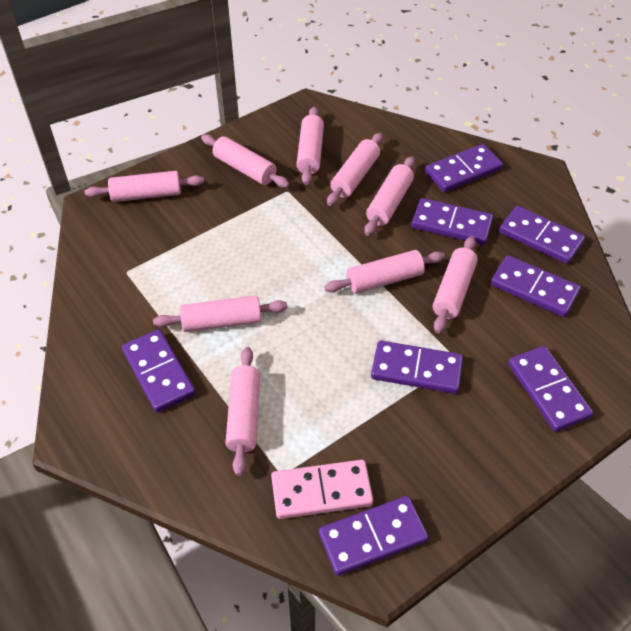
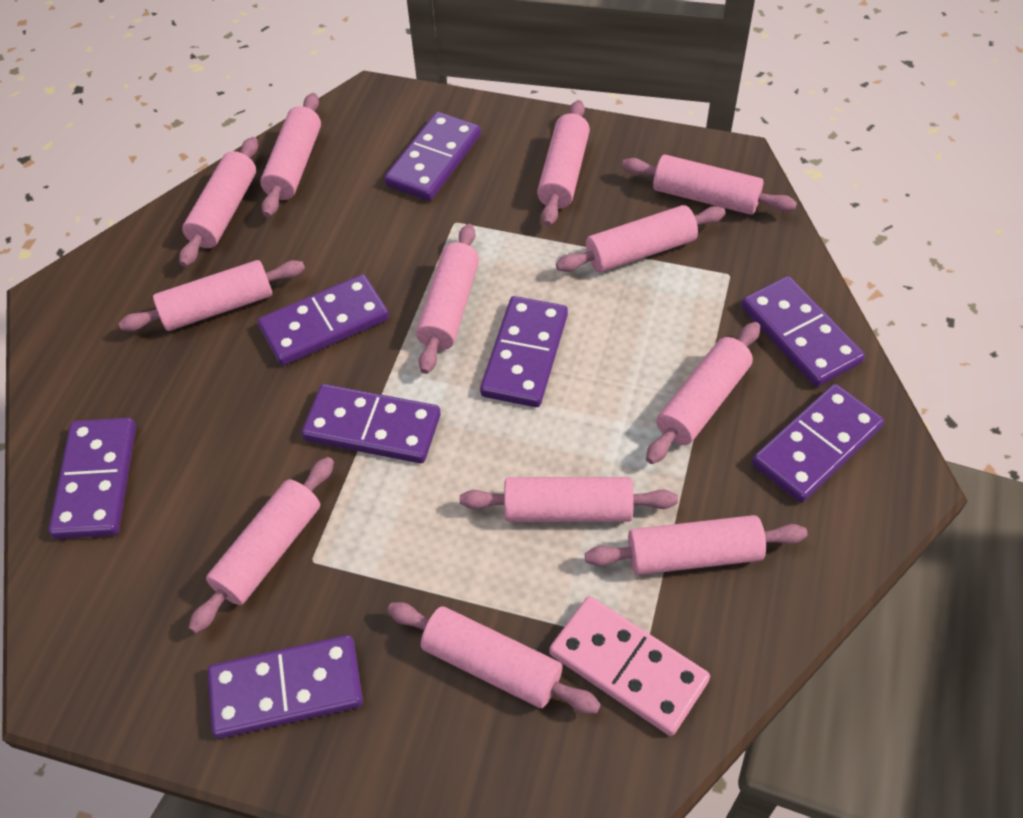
pink rolling pin: [85,171,204,202] [153,296,288,332] [201,134,290,188] [225,347,260,476] [296,107,324,185] [324,250,445,294] [327,133,383,206] [364,156,415,236] [433,236,478,333] = 9 -> [119,260,305,331] [179,137,258,267] [188,457,334,633] [260,93,321,217] [387,602,601,714] [416,224,479,374] [460,477,678,522] [537,100,590,226] [556,205,726,273] [585,515,808,575] [622,155,797,215] [646,322,760,464] = 12

